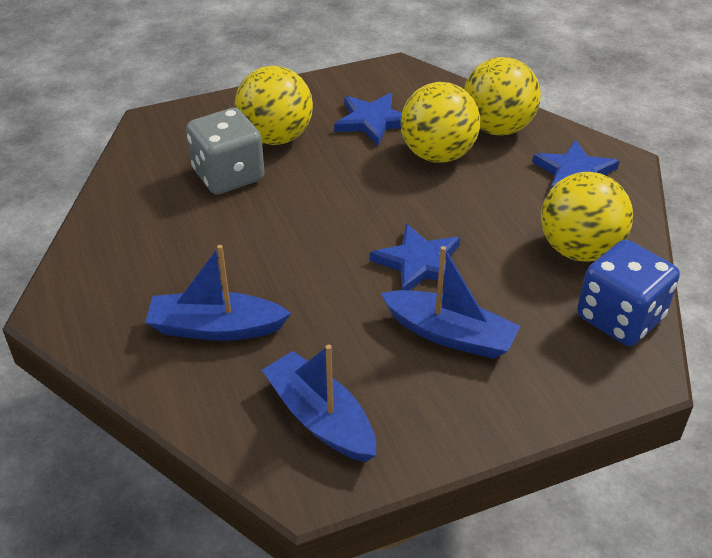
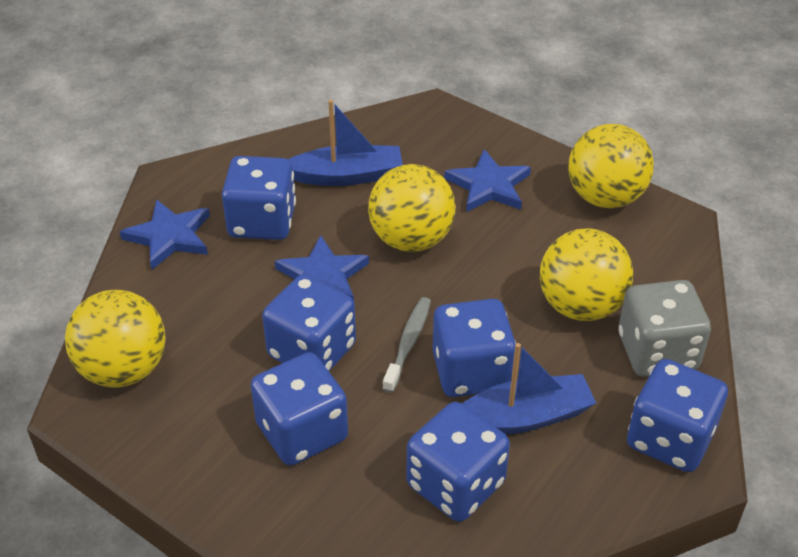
blue boat: [145,245,291,341] [262,345,376,462] [380,246,520,359] = 3 -> [288,100,403,186] [462,343,596,435] = 2
blue dice: [577,240,680,346] = 1 -> [222,156,296,240] [251,352,348,466] [262,274,356,371] [406,402,510,522] [433,299,516,397] [627,359,728,472] = 6
grey toothbrush: none = 0 -> [382,297,431,393] = 1

